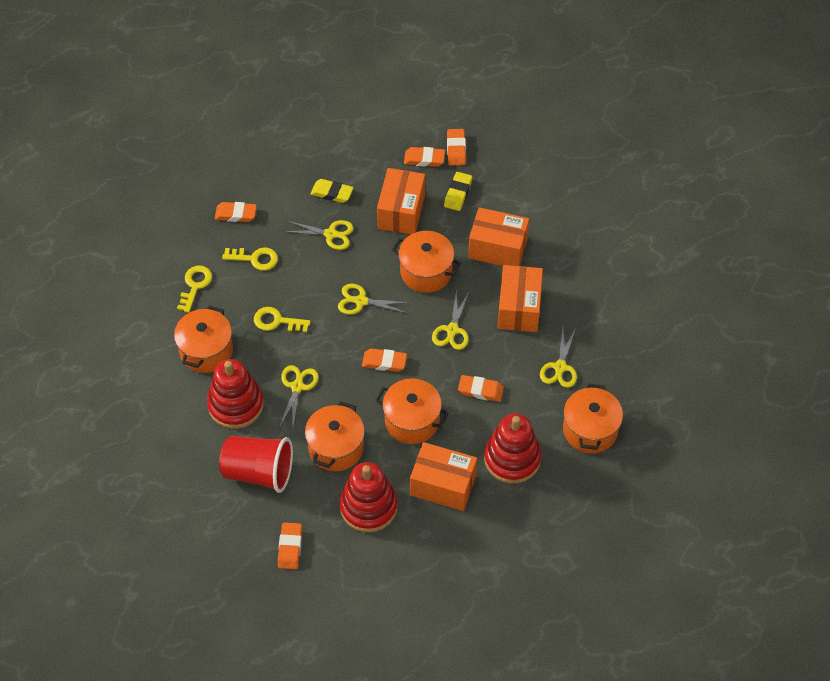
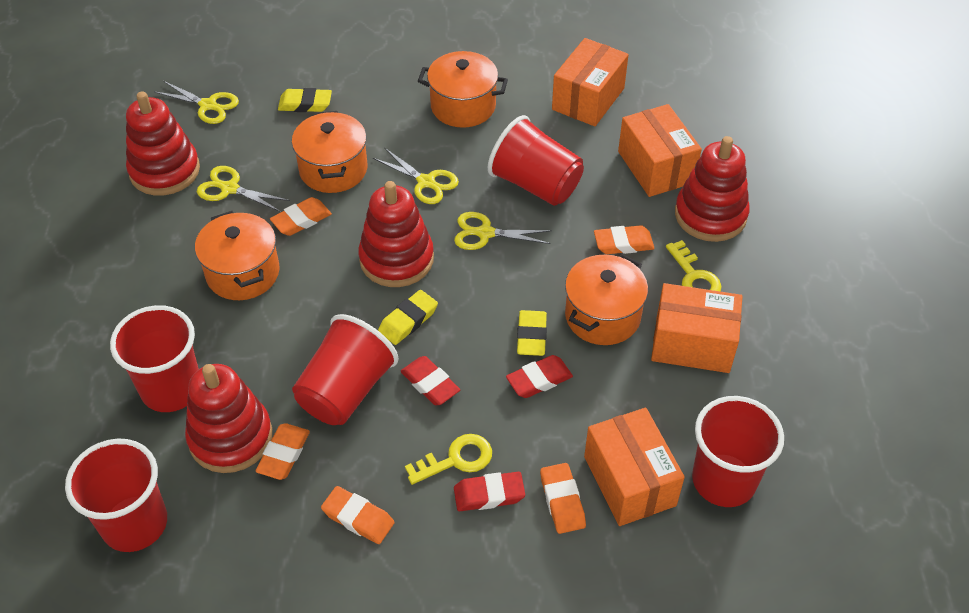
orange eraser: [215,202,257,222] [278,522,302,569] [362,348,407,372] [404,147,445,167] [447,129,466,165] [458,375,504,402] = 6 -> [255,423,310,480] [270,197,332,236] [321,486,395,544] [540,463,586,534] [594,225,654,254] = 5
orange pot: [174,306,233,373] [305,401,365,471] [375,378,449,444] [392,231,461,293] [563,383,623,453] = 5 -> [195,211,279,300] [292,111,367,193] [418,51,508,128] [565,254,648,345] = 4
red cup: [219,435,293,493] = 1 -> [65,439,167,552] [110,305,199,412] [292,314,399,425] [488,115,584,206] [692,396,784,507] = 5
red eraser: none = 0 -> [400,356,460,405] [454,472,525,511] [506,355,573,398] = 3
red stacking toy: [207,359,264,429] [339,462,398,533] [484,414,541,484] = 3 -> [126,91,200,196] [185,364,272,473] [358,181,434,287] [675,136,750,242] = 4
yellow eraser: [310,179,354,203] [444,172,472,211] = 2 -> [278,88,332,112] [378,290,438,345] [517,310,547,356] = 3
yellow key: [177,266,212,313] [222,247,278,271] [254,307,311,332] = 3 -> [405,434,492,485] [666,240,721,292] = 2
yellow scissors: [279,365,319,427] [283,220,354,250] [338,284,410,315] [432,289,469,350] [540,328,577,388] = 5 -> [155,81,239,124] [197,166,290,212] [373,148,459,204] [454,212,552,250] = 4

